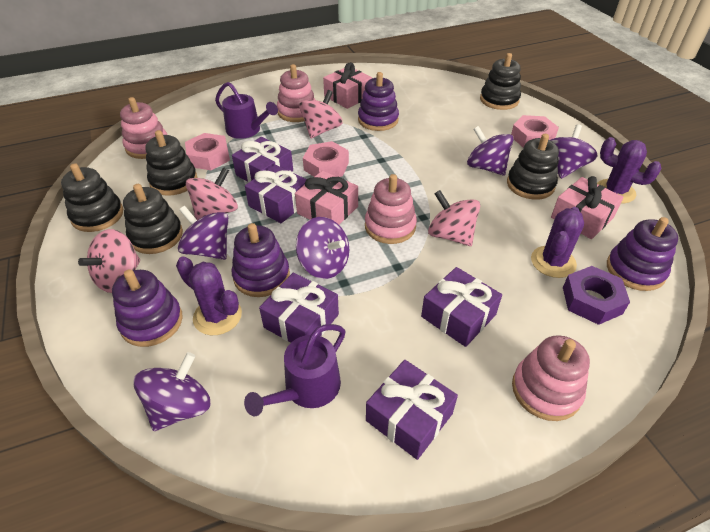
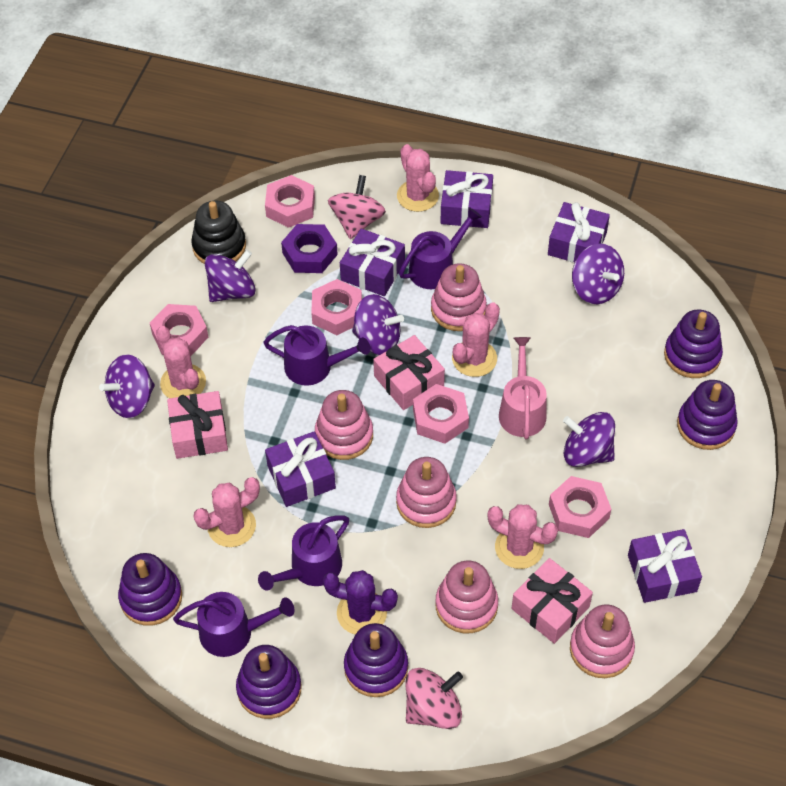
black stacking toy: [61,163,123,232] [123,184,183,254] [145,130,197,196] [480,53,521,110] [507,134,559,200] = 5 -> [191,201,246,264] = 1
pink cactus: none = 0 -> [156,326,206,398] [193,477,260,547] [397,144,439,212] [452,302,500,377] [487,504,558,569] = 5
pink nut: [185,133,230,170] [303,141,349,177] [511,115,559,148] = 3 -> [150,304,208,356] [265,175,315,228] [311,279,362,335] [413,384,469,444] [549,476,611,538] = 5
pink spinning top: [78,229,140,293] [186,167,238,220] [299,90,343,139] [428,190,480,246] = 4 -> [328,175,386,239] [406,668,463,729] = 2
pink stacking toy: [120,97,168,159] [277,64,315,122] [365,174,417,244] [512,335,590,421] = 4 -> [315,390,373,460] [396,457,456,528] [431,263,487,331] [435,560,498,633] [570,604,635,678] = 5
pink watering can: none = 0 -> [499,337,547,440] = 1
purple cactus: [176,257,242,335] [531,207,584,278] [597,137,661,203] = 3 -> [323,570,398,635] = 1
purple stacking toy: [112,269,183,347] [232,223,290,297] [358,72,399,131] [607,217,678,291] = 4 -> [118,553,182,626] [236,645,302,719] [344,623,408,697] [664,309,723,378] [677,380,738,450] = 5
purple watering can: [215,82,278,139] [244,324,345,416] = 2 -> [173,592,294,657] [258,515,349,591] [263,325,370,386] [399,207,482,289] = 4

